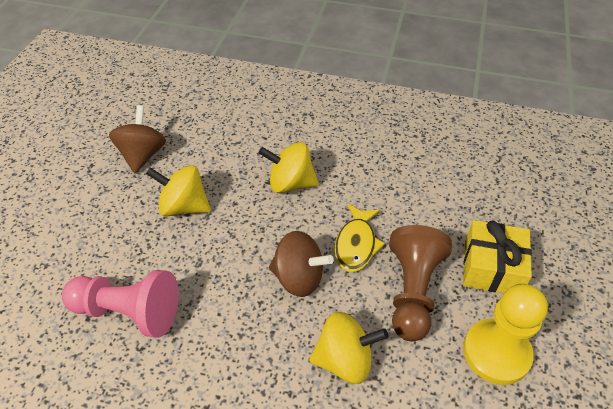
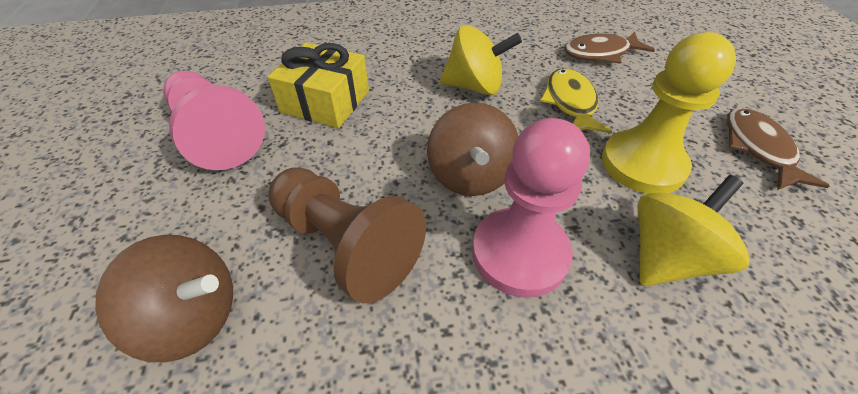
brown fish: none = 0 -> [564,32,655,64] [727,108,830,190] = 2
pink pawn: [62,270,179,338] = 1 -> [163,71,265,170] [472,118,590,298] = 2
yellow spinning top: [146,165,211,217] [259,142,319,193] [309,312,388,384] = 3 -> [440,25,522,95] [637,175,750,286] = 2

